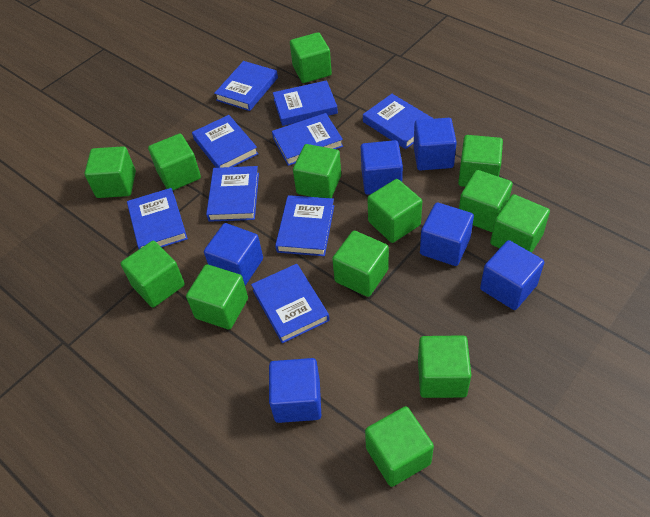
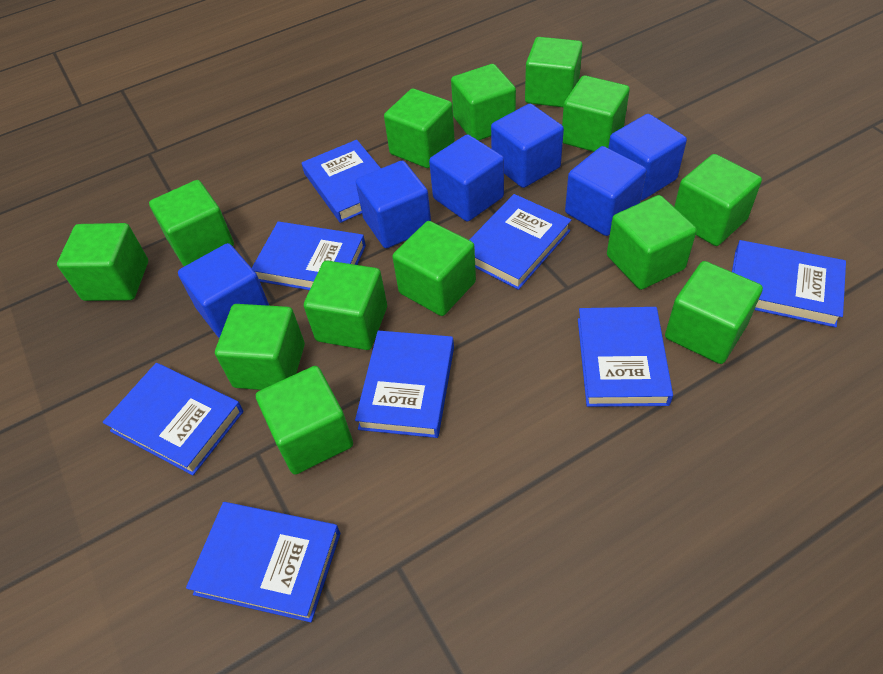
blue book: [127,188,188,249] [192,115,258,168] [206,166,259,222] [214,61,278,111] [251,264,329,343] [272,113,343,166] [273,80,338,126] [275,195,334,256] [363,94,434,149] = 9 -> [103,363,244,475] [186,502,341,622] [252,221,366,290] [302,140,381,223] [355,331,454,438] [469,194,571,290] [578,307,673,407] [732,240,846,328] = 8

